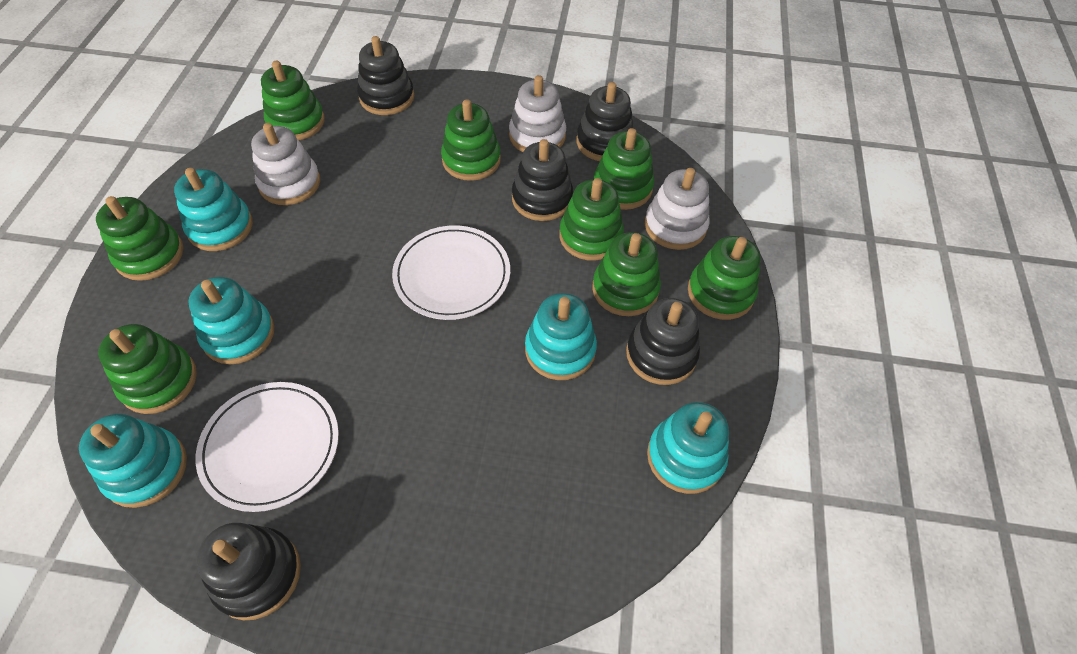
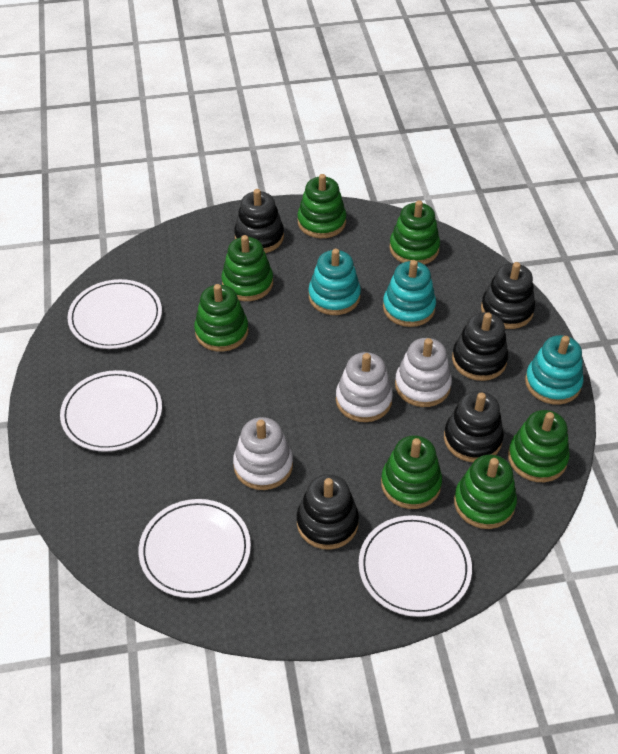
green stacking toy: [96,196,184,281] [98,324,197,414] [261,61,325,140] [441,99,501,181] [559,178,624,261] [592,232,661,316] [594,128,654,210] [688,236,760,320] = 8 -> [194,284,249,352] [221,235,273,301] [297,174,346,238] [381,435,442,509] [389,200,440,265] [454,455,517,529] [508,410,569,482] = 7
turquoise stacking toy: [79,414,187,508] [174,168,253,251] [188,277,275,364] [525,293,597,380] [647,402,729,494] = 5 -> [308,249,361,315] [383,260,436,327] [525,335,583,405] = 3
white plate: [196,382,339,512] [392,225,510,320] = 2 -> [60,370,162,452] [68,279,162,349] [139,499,251,598] [359,515,472,617] = 4

